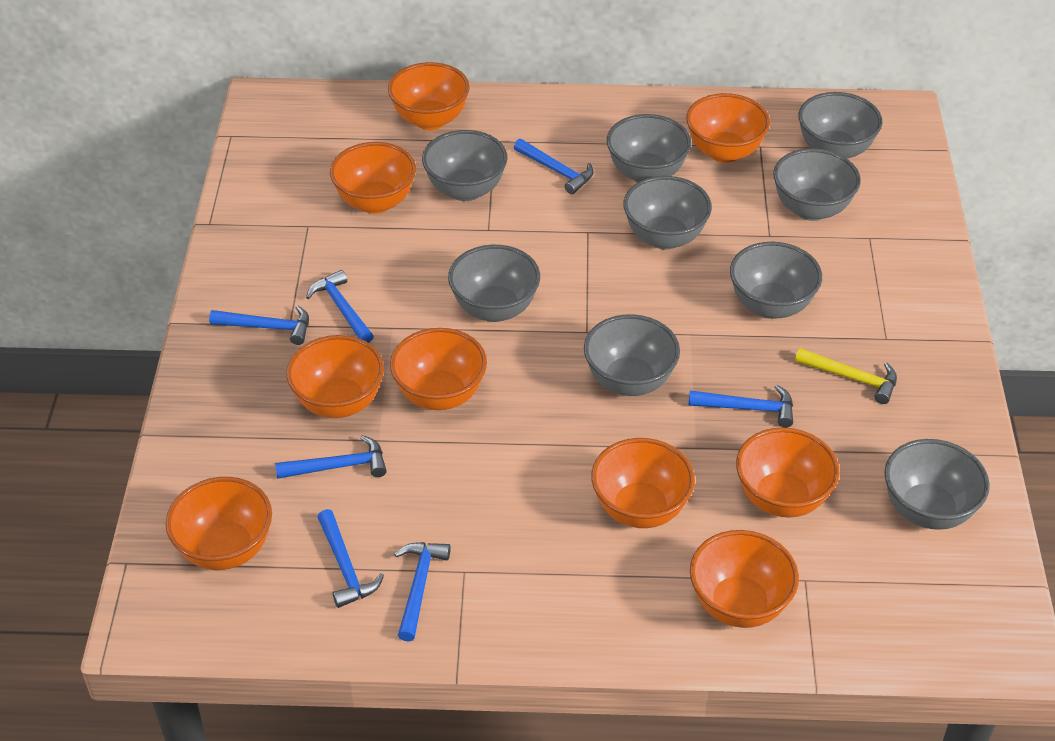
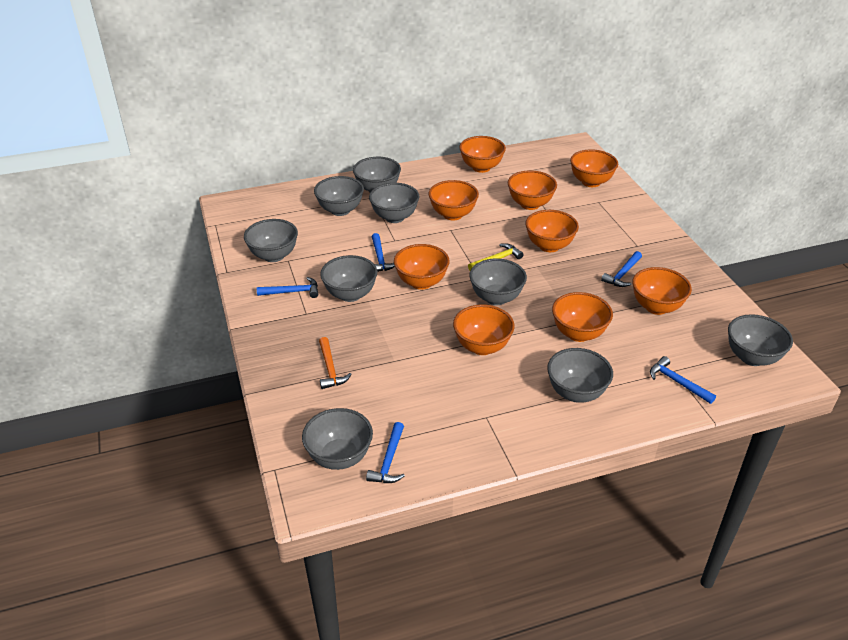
blue hammer: [209,305,309,345] [275,435,387,479] [306,270,373,343] [317,509,384,608] [394,542,451,641] [514,139,594,194] [688,385,793,428] = 7 -> [257,277,318,298] [366,422,405,483] [372,233,395,272] [601,251,642,287] [650,356,716,404] = 5
orange hammer: none = 0 -> [319,337,352,389] = 1

